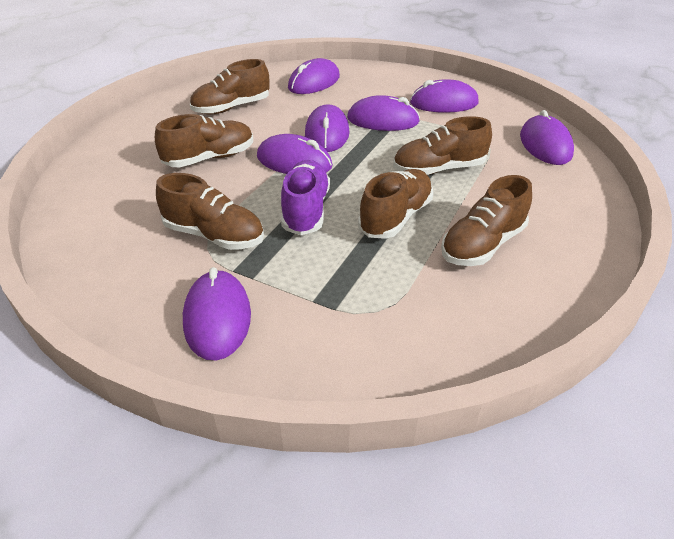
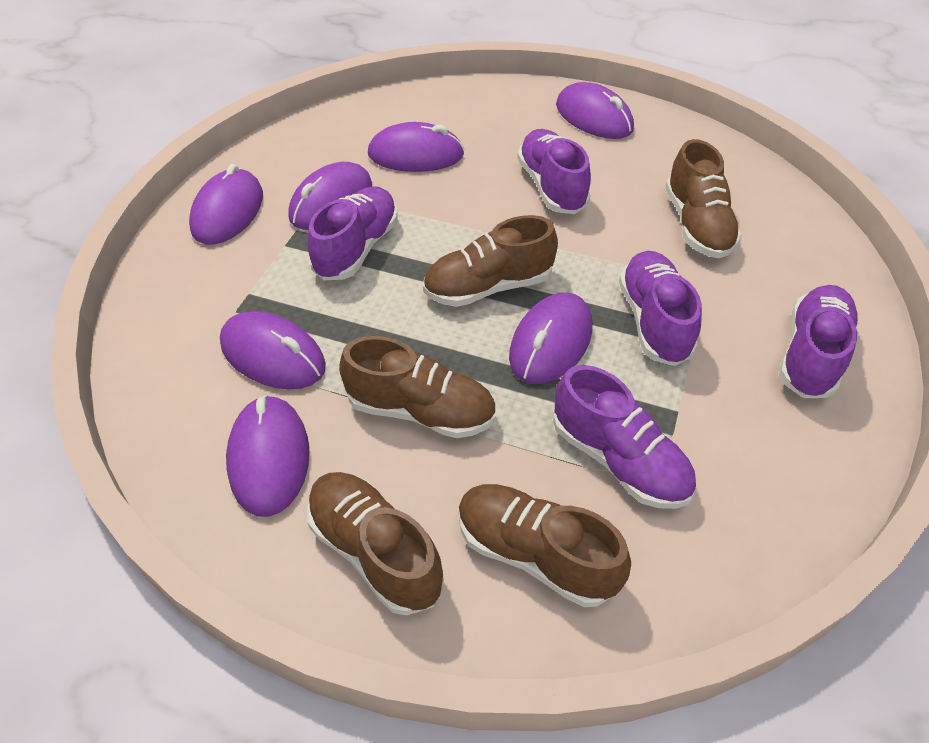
brown shoe: [155,114,253,167] [156,173,264,250] [190,59,269,115] [358,169,433,239] [393,116,492,175] [441,175,532,266] = 6 -> [307,472,444,615] [339,336,496,438] [423,215,558,307] [458,484,631,607] [665,139,742,258] = 5
purple shoe: [281,160,330,235] = 1 -> [307,186,398,281] [517,129,591,214] [553,365,696,509] [619,251,702,366] [779,285,859,398] = 5

